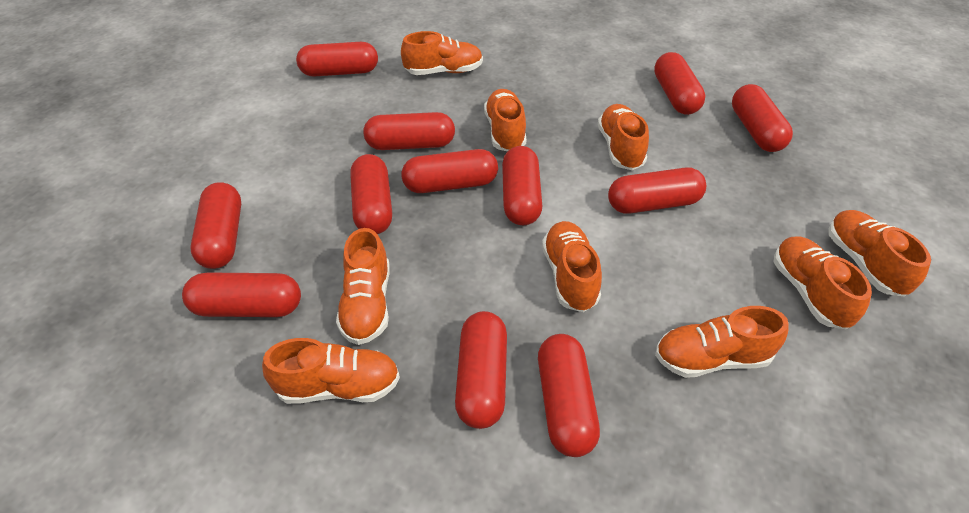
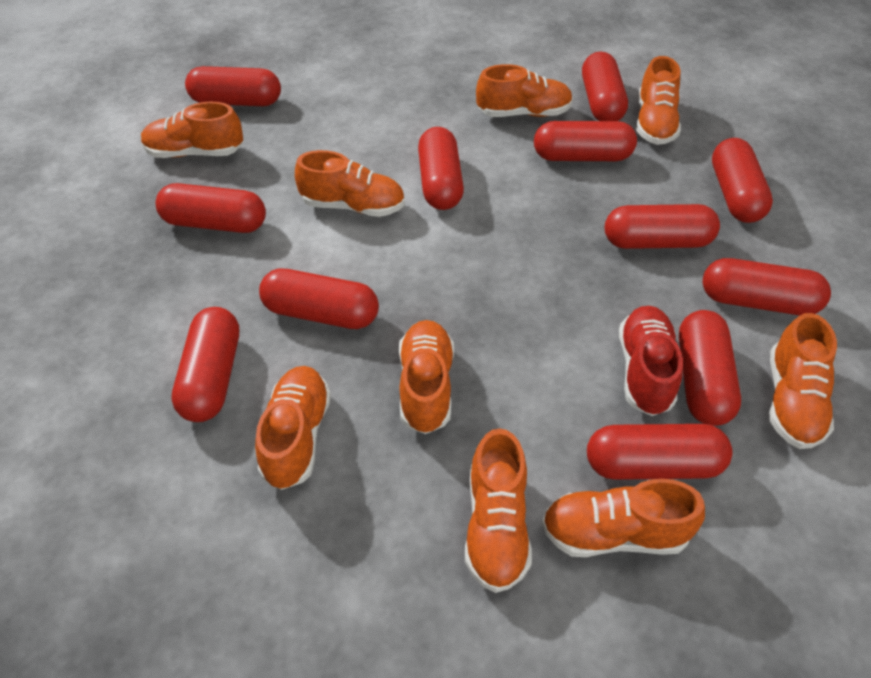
red shoe: none = 0 -> [619,306,683,416] = 1

